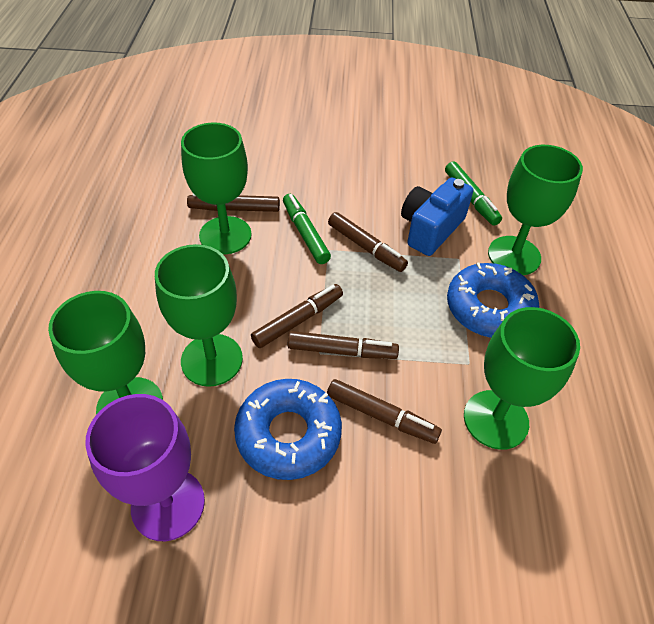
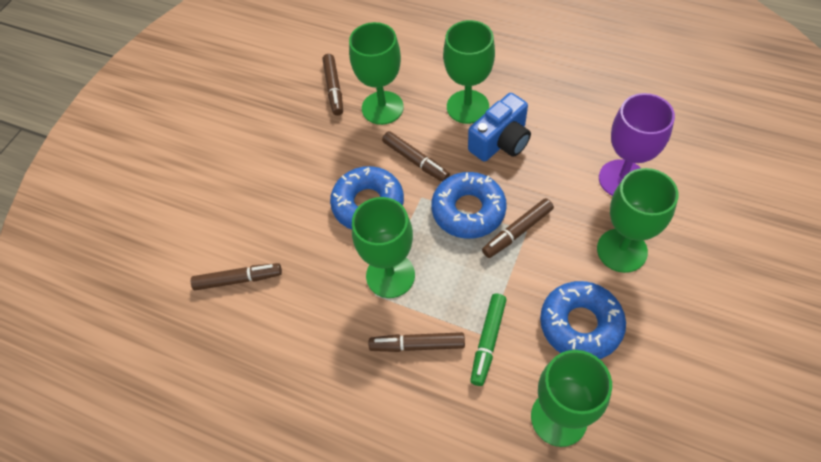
blue donut: [234,379,342,480] [447,263,539,338] = 2 -> [330,166,404,229] [431,172,507,239] [540,281,626,359] = 3
green marker: [283,194,331,264] [445,161,502,226] = 2 -> [470,293,507,386] = 1

